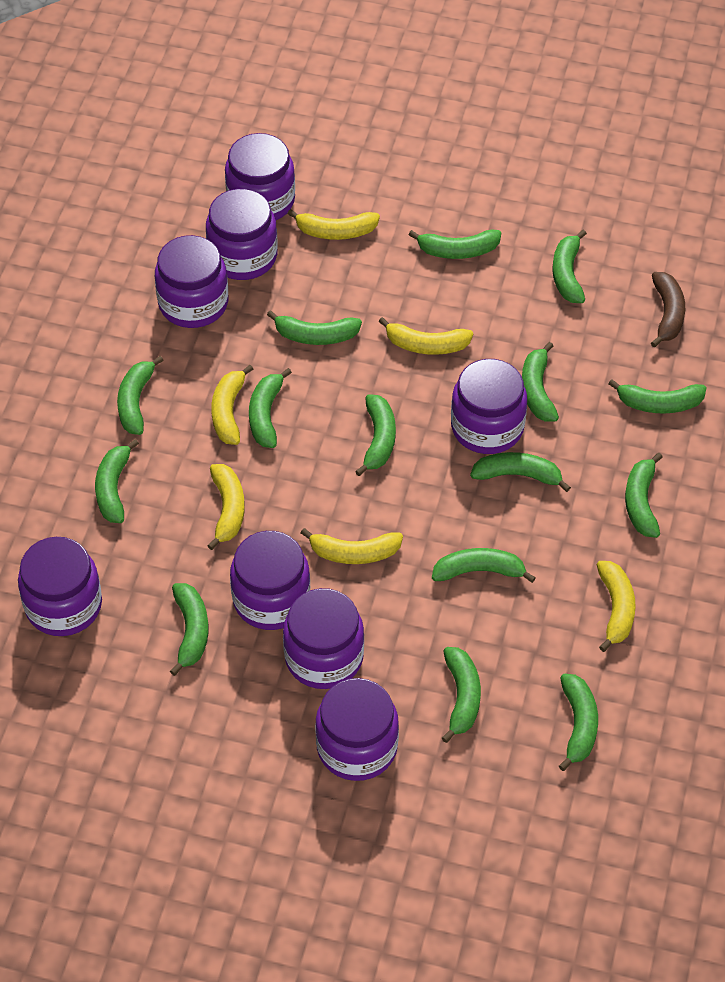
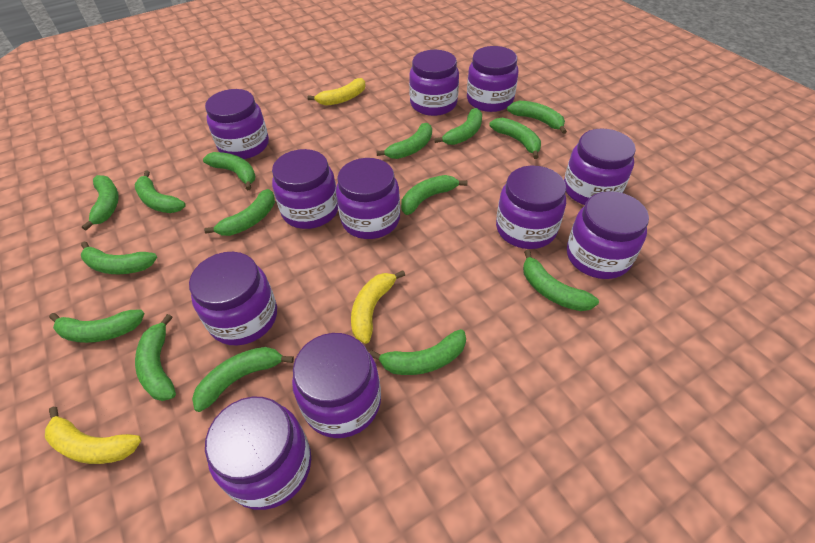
brown banana: [651,272,685,348] = 1 -> none = 0
purple jar: [18,537,102,636] [155,235,228,328] [206,189,278,280] [225,133,295,220] [230,531,310,630] [283,588,364,689] [315,678,399,781] [451,359,527,454] = 8 -> [189,252,277,345] [205,89,269,159] [205,396,311,510] [272,149,338,229] [292,333,381,438] [336,158,400,239] [409,50,459,116] [467,46,519,112] [496,166,566,249] [564,128,636,205] [567,191,649,279] = 11
yellow banana: [207,464,245,550] [211,365,253,445] [287,209,380,240] [301,528,403,564] [378,317,473,355] [597,561,636,652] = 6 -> [45,407,141,464] [308,78,366,106] [351,270,405,344] = 3

